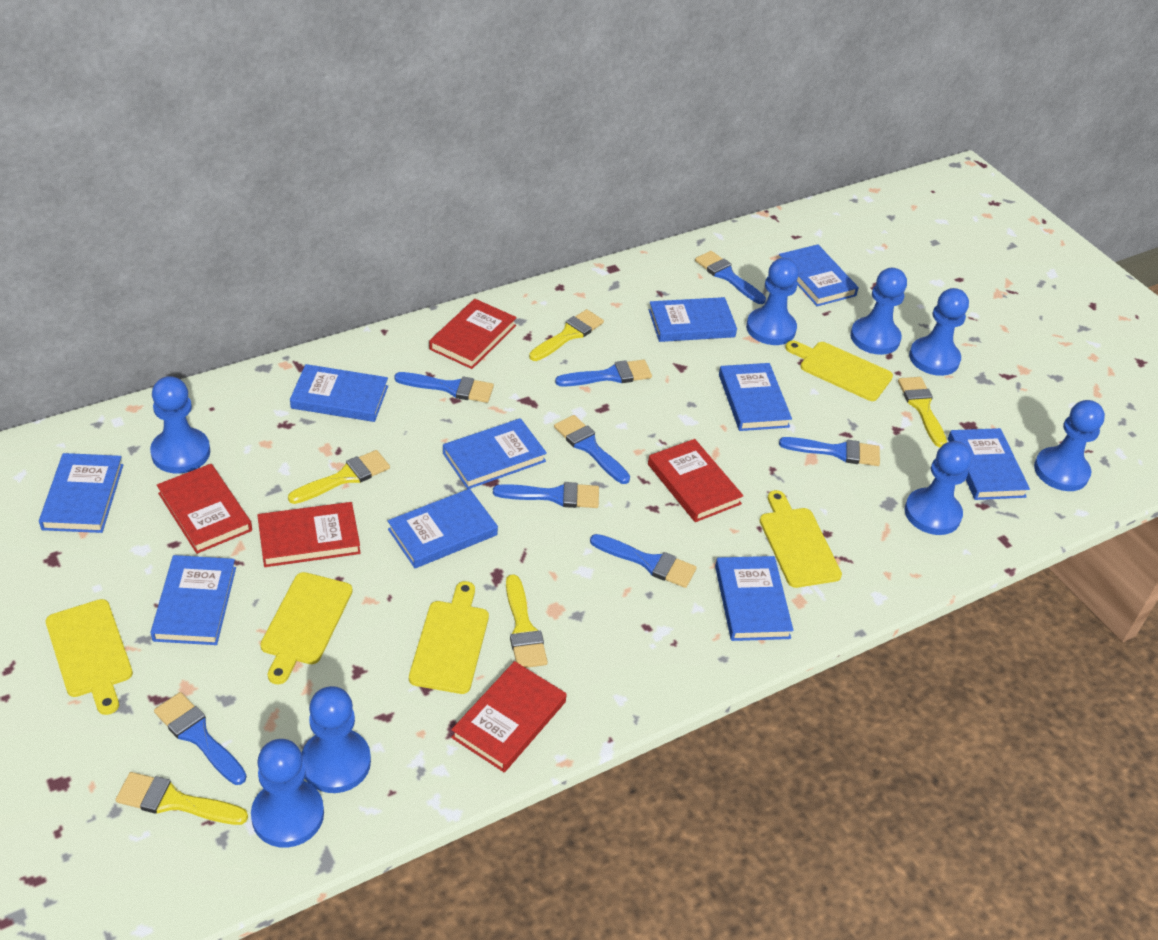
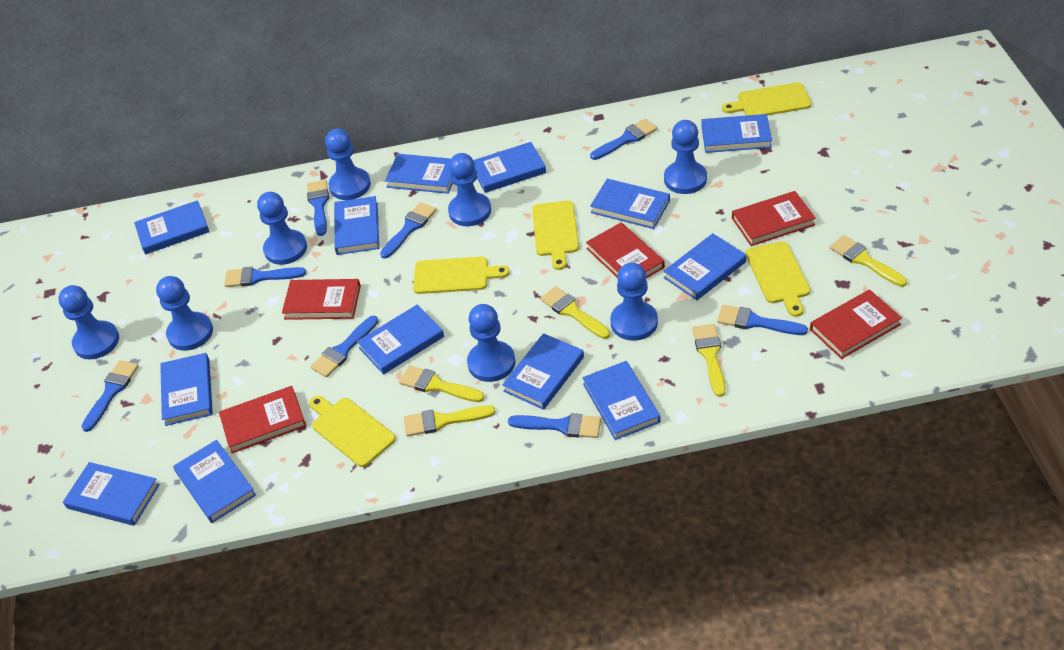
blue book: [39,453,123,533] [150,555,236,645] [290,364,388,422] [388,489,498,568] [443,418,547,489] [649,297,737,342] [715,556,794,641] [719,363,792,431] [779,244,859,306] [948,428,1030,500] = 10 -> [63,462,160,526] [134,200,210,255] [160,353,213,426] [173,440,256,523] [334,196,379,255] [357,305,444,375] [385,154,453,194] [473,142,546,193] [502,333,584,410] [582,361,661,440] [590,179,670,229] [664,233,746,300] [701,114,772,153] = 13

